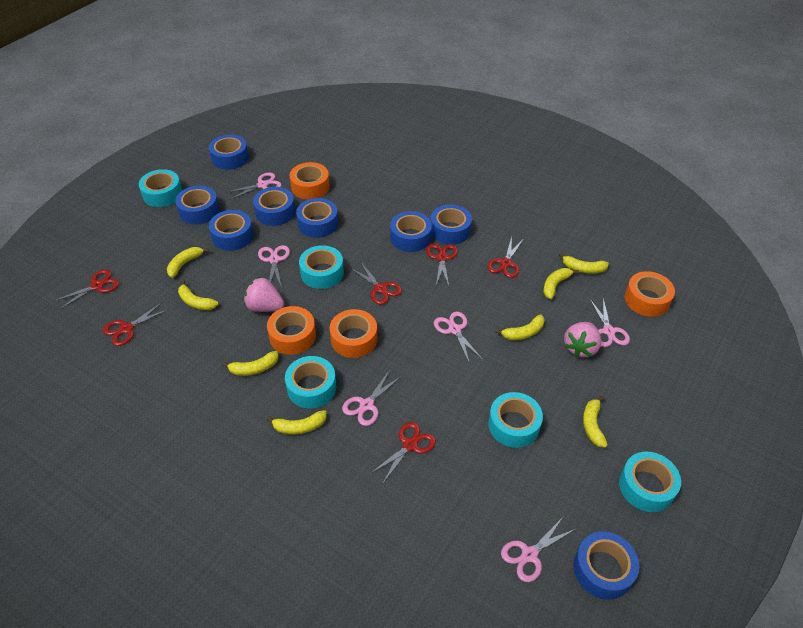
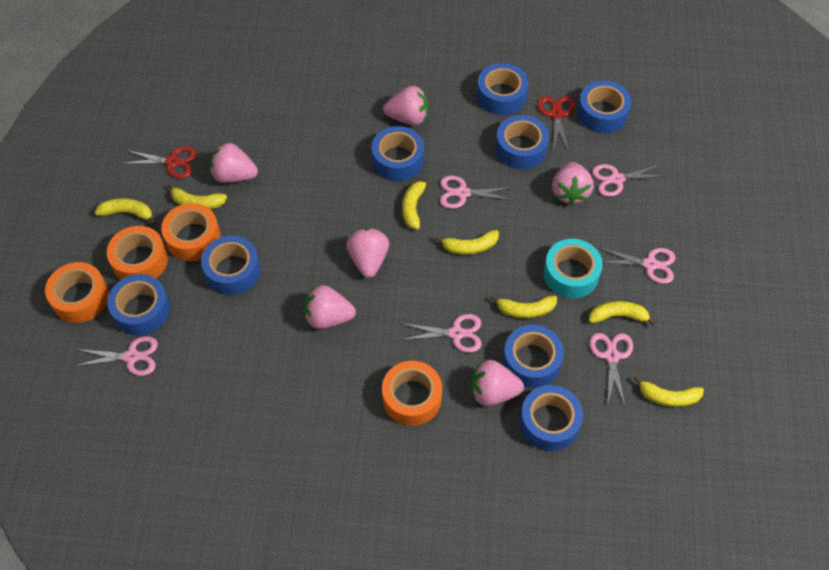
pink strawberry: [244,277,285,312] [564,322,601,357] = 2 -> [210,142,258,183] [304,285,356,329] [346,228,389,278] [383,86,429,125] [471,360,524,406] [552,162,594,206] = 6
red scissors: [54,269,119,310] [103,302,169,346] [351,261,402,305] [370,422,436,483] [426,244,458,286] [487,237,523,278] = 6 -> [122,146,197,179] [537,96,575,152] = 2
turquoise tape: [139,169,182,207] [285,356,336,409] [299,245,344,289] [488,392,543,448] [619,452,681,512] = 5 -> [544,239,603,298] = 1
yellow banana: [167,247,209,278] [178,280,218,310] [222,351,279,376] [266,410,327,434] [495,314,545,340] [543,268,579,299] [559,253,609,273] [583,396,608,448] = 8 -> [95,198,155,225] [168,183,227,209] [402,178,432,229] [436,230,499,255] [491,295,557,318] [589,301,656,326] [634,376,704,407] = 7

